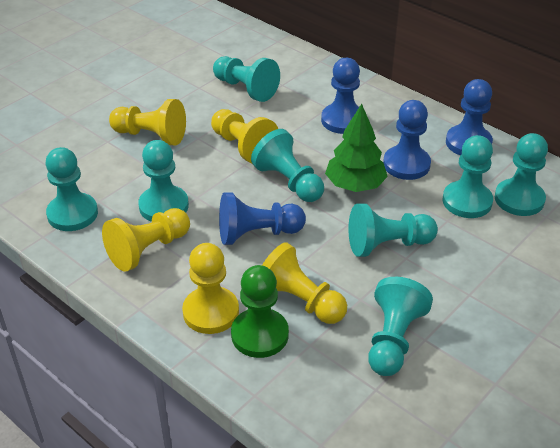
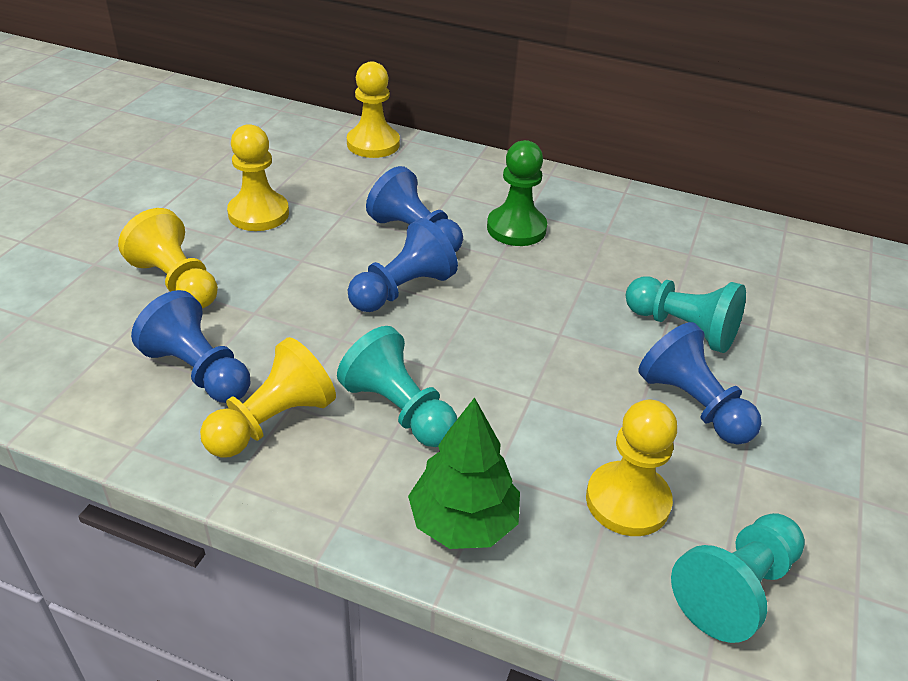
turquoise pawn: [46,147,98,231] [138,140,189,222] [213,56,280,102] [251,129,324,202] [348,204,438,257] [368,277,433,376] [443,135,493,218] [495,133,548,216] = 8 -> [337,326,457,447] [626,276,746,353] [671,513,805,643] = 3

